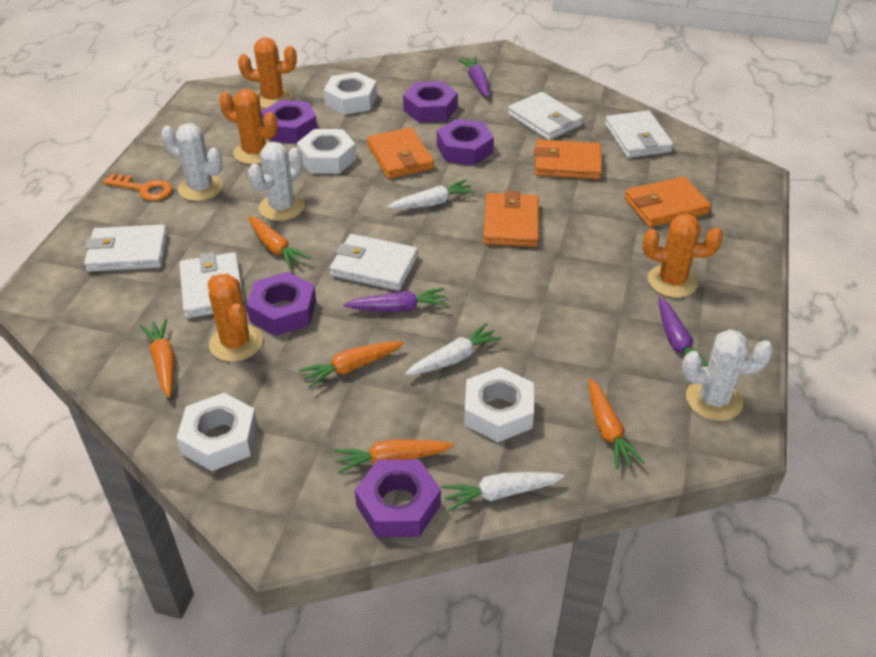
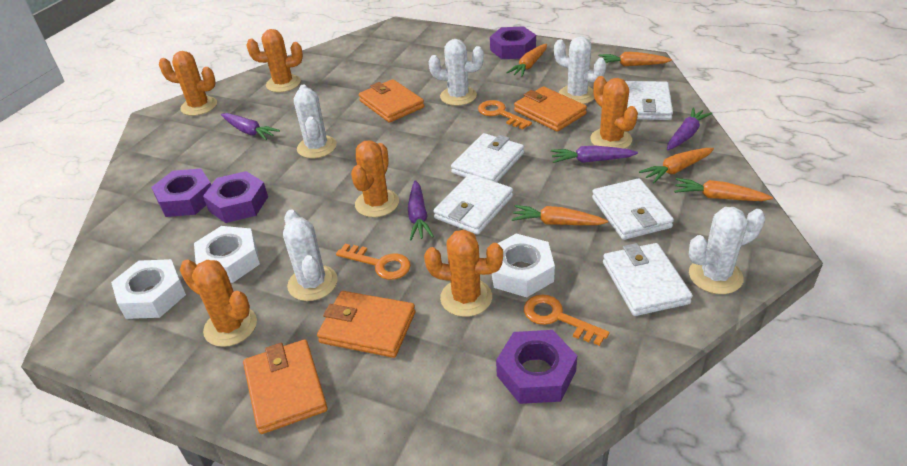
orange cactus: [208,274,262,362] [219,89,278,164] [238,37,297,108] [643,214,723,298] = 4 -> [159,51,217,116] [180,260,257,347] [246,29,303,92] [351,140,399,217] [424,230,503,317] [590,76,638,149] = 6
orange key: [103,174,172,201] = 1 -> [336,244,411,280] [478,100,532,130] [524,295,610,346] = 3
purple carrot: [344,288,447,312] [458,57,489,97] [658,297,708,367] = 3 -> [221,113,280,140] [408,180,434,240] [551,146,638,163] [667,107,712,150] = 4
purple nut: [247,272,316,336] [261,100,317,144] [355,459,441,537] [403,81,458,123] [437,119,494,165] = 5 -> [151,169,211,217] [203,171,268,223] [490,26,536,59] [496,330,577,404] = 4
white cactus: [161,123,223,201] [248,142,305,221] [682,329,774,421] = 3 -> [283,210,338,301] [294,84,337,158] [429,39,484,106] [554,36,606,104] [689,207,765,294] = 5
white carrot: [387,179,475,209] [405,323,502,376] [441,472,564,511] = 3 -> none = 0
white nut: [176,393,258,471] [297,129,356,174] [324,72,377,115] [464,367,534,442] = 4 -> [111,259,186,319] [194,226,260,283] [492,234,555,297] = 3

